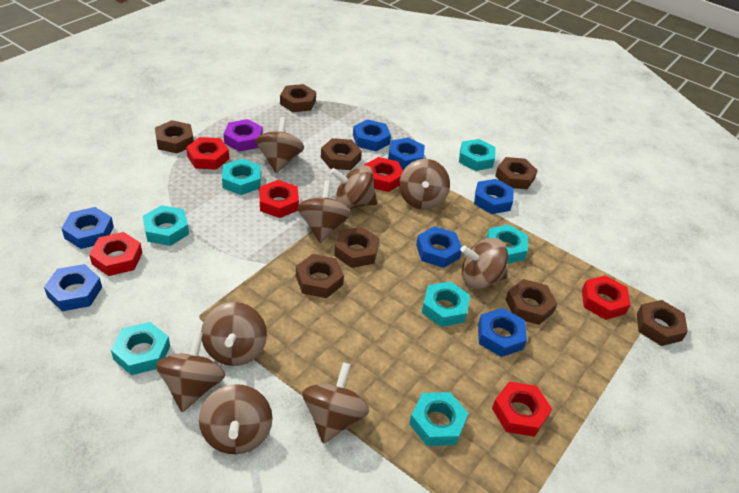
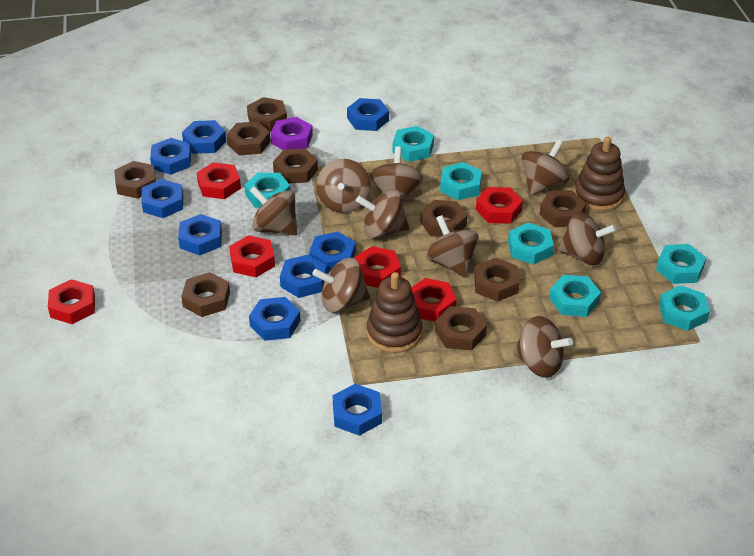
blue nut: [44,264,102,311] [61,207,114,249] [353,119,391,151] [388,137,425,170] [416,226,462,268] [474,179,514,214] [478,308,527,357] = 7 -> [141,179,183,218] [150,138,191,175] [178,214,222,255] [182,120,226,154] [249,297,301,341] [280,254,327,298] [309,232,356,273] [333,384,382,436] [347,98,389,131] = 9
brown nut: [155,120,194,153] [280,84,316,112] [296,254,344,298] [321,138,362,170] [334,227,380,268] [495,157,538,189] [505,279,557,325] [637,300,688,346] = 8 -> [114,161,156,199] [181,272,230,317] [226,121,271,156] [247,97,287,131] [273,149,318,183] [420,200,467,237] [435,306,487,350] [474,258,519,302] [539,190,587,227] = 9
brown stacking toy: none = 0 -> [367,272,422,353] [574,136,625,211] = 2

